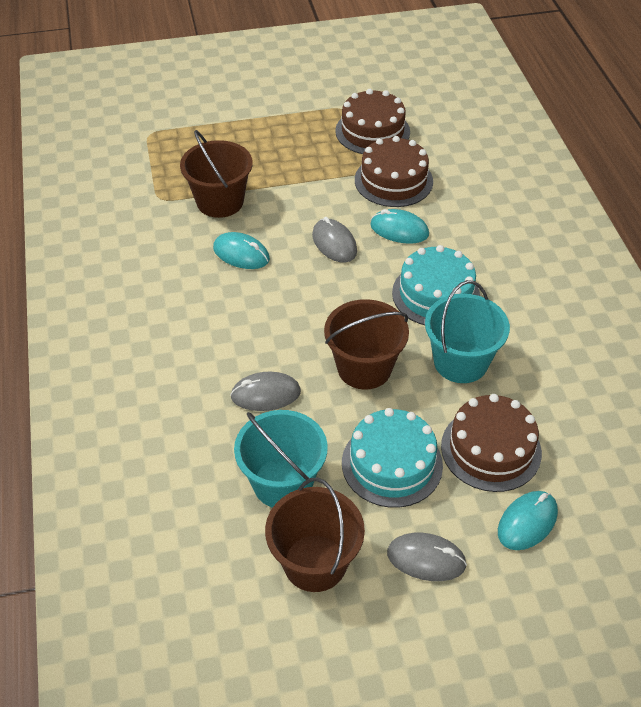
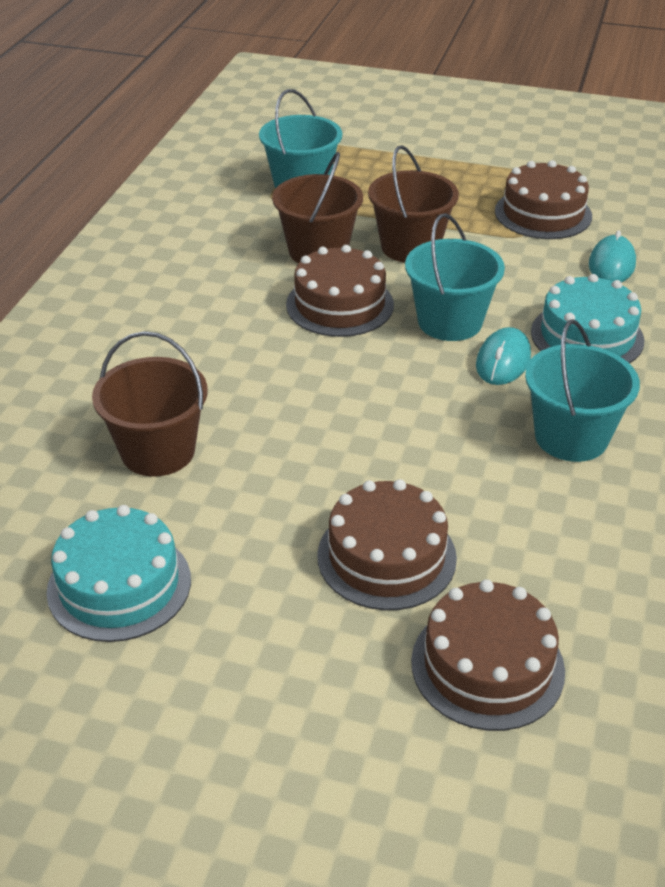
brown cake: [335,89,410,154] [355,136,433,207] [441,394,542,492] = 3 -> [286,245,394,337] [317,479,457,610] [411,579,565,731] [495,160,592,239] = 4
grey mouse: [230,372,301,411] [312,217,357,263] [387,533,467,581] = 3 -> none = 0
turquoise bucket: [234,410,328,508] [425,280,510,383] = 2 -> [259,89,342,189] [405,213,505,341] [525,319,640,462] = 3
turquoise mouse: [213,232,270,269] [370,209,429,244] [498,491,558,550] = 3 -> [476,327,531,385] [589,230,636,282] = 2

